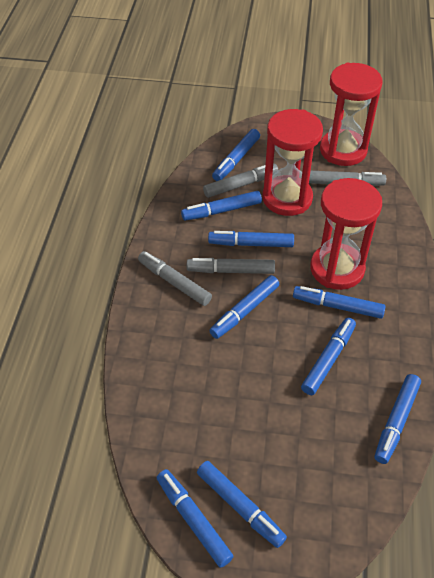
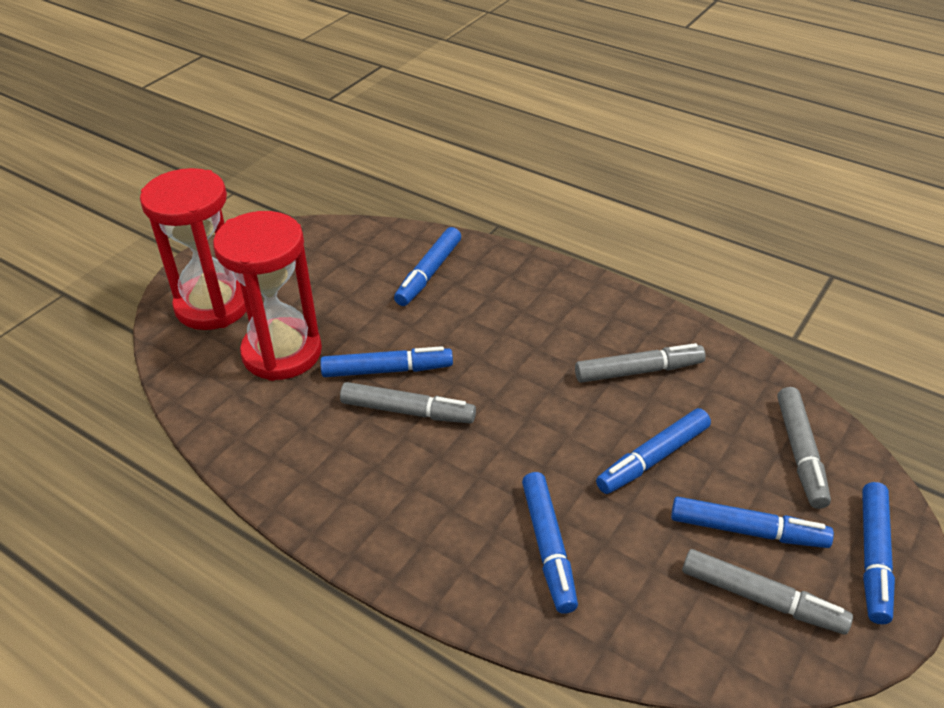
blue marker: [157,469,234,568] [181,191,262,221] [197,461,287,548] [208,231,294,247] [209,275,279,339] [212,129,260,181] [293,286,385,319] [301,318,356,395] [375,374,421,464] = 9 -> [320,346,453,377] [394,227,461,306] [522,472,578,614] [596,408,711,494] [671,497,834,548] [862,482,895,624] = 6
red hourglass: [262,109,323,216] [310,178,382,290] [320,63,382,166] = 3 -> [140,168,247,330] [213,211,322,381] = 2

